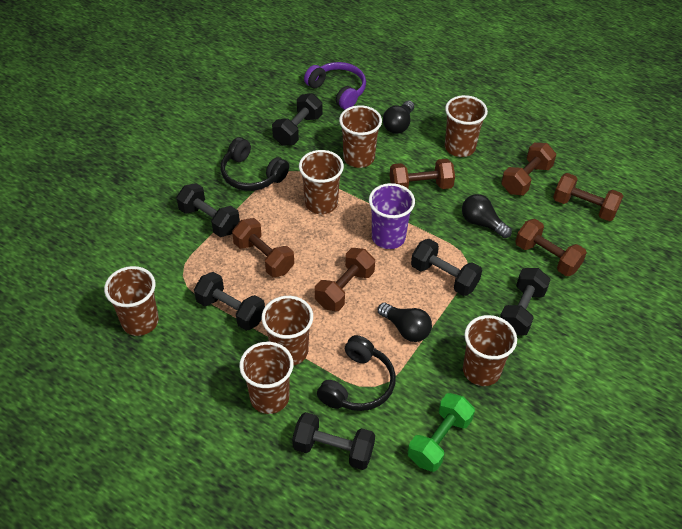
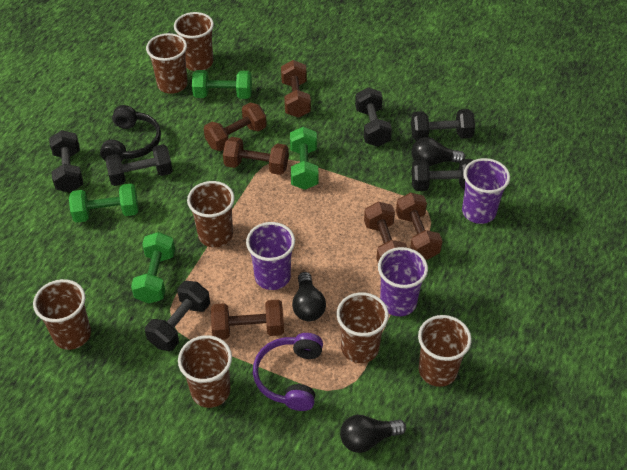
black headphones: [221,137,289,191] [317,335,396,411] = 2 -> [100,105,161,162] = 1
green dumbbell: [408,393,475,472] = 1 -> [69,183,138,223] [131,232,175,304] [192,70,252,99] [290,127,318,190] = 4
purple cup: [369,183,415,249] = 1 -> [246,222,295,290] [378,247,428,316] [462,158,510,224] = 3

